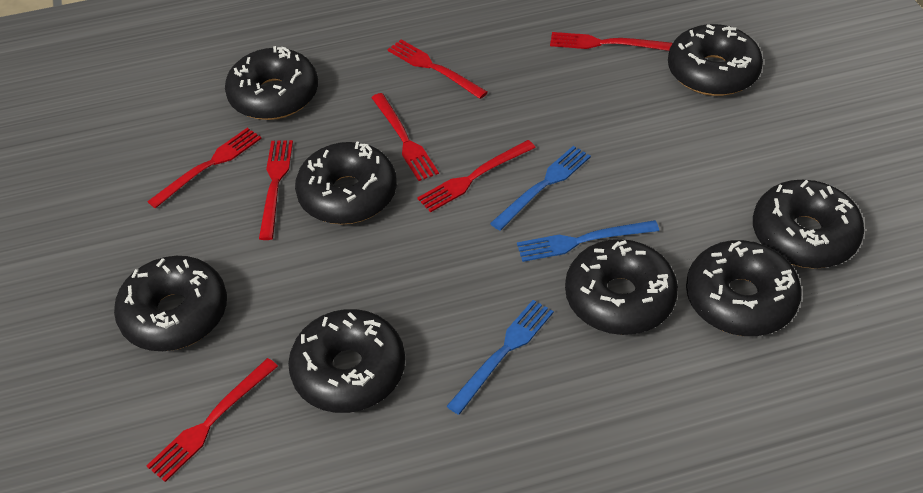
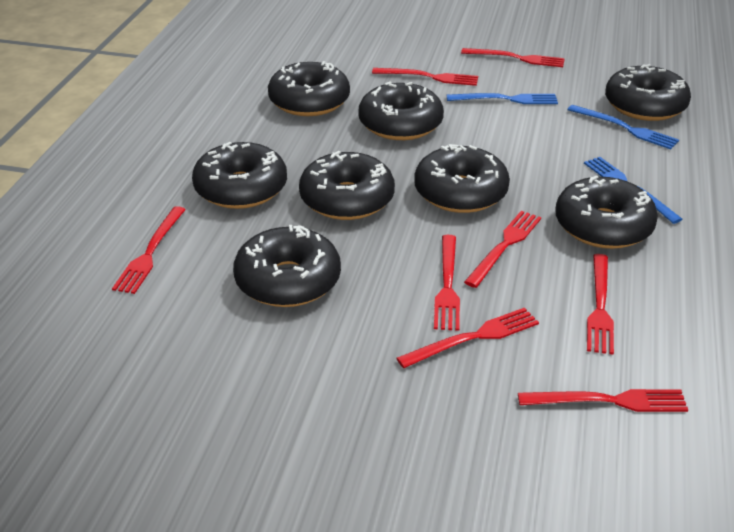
red fork: [146,358,278,482] [147,128,262,208] [259,140,293,240] [371,93,439,181] [387,39,488,99] [417,140,536,212] [550,32,672,51] = 7 -> [112,206,186,294] [372,68,478,86] [396,308,539,368] [434,235,460,331] [461,48,565,67] [464,211,541,288] [518,389,688,412] [587,254,614,355] = 8

